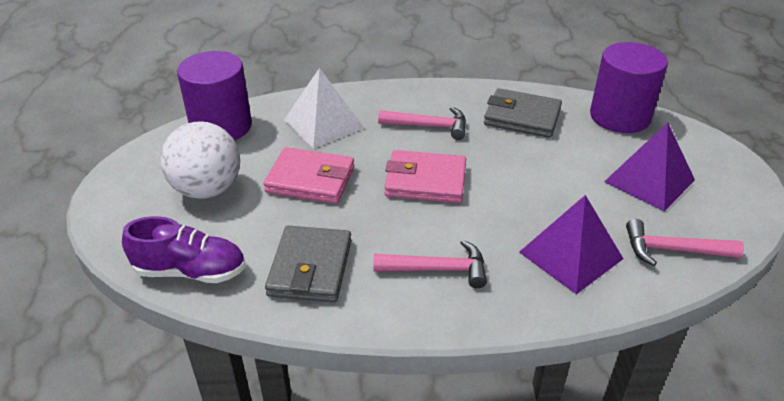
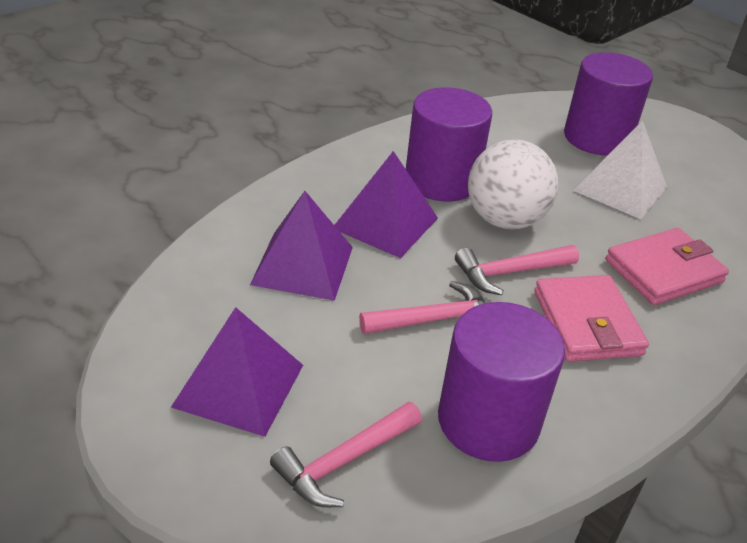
grey wallet: [265,226,351,303] [484,88,562,138] = 2 -> none = 0
purple cylinder: [177,51,252,140] [590,42,668,133] = 2 -> [406,87,492,201] [438,302,565,462] [564,52,653,156] = 3
purple pyramid: [519,195,623,295] [604,123,695,211] = 2 -> [171,307,303,437] [250,191,353,301] [334,151,438,258] = 3
purple shoe: [122,216,245,283] = 1 -> none = 0

